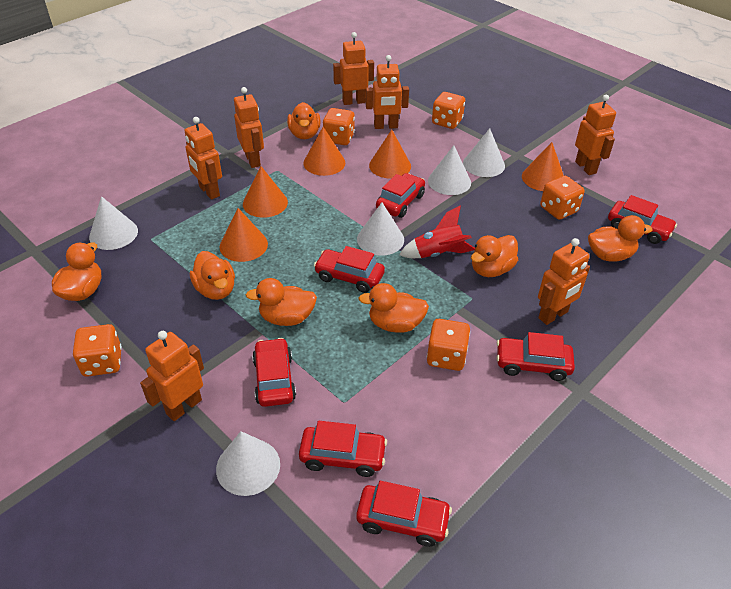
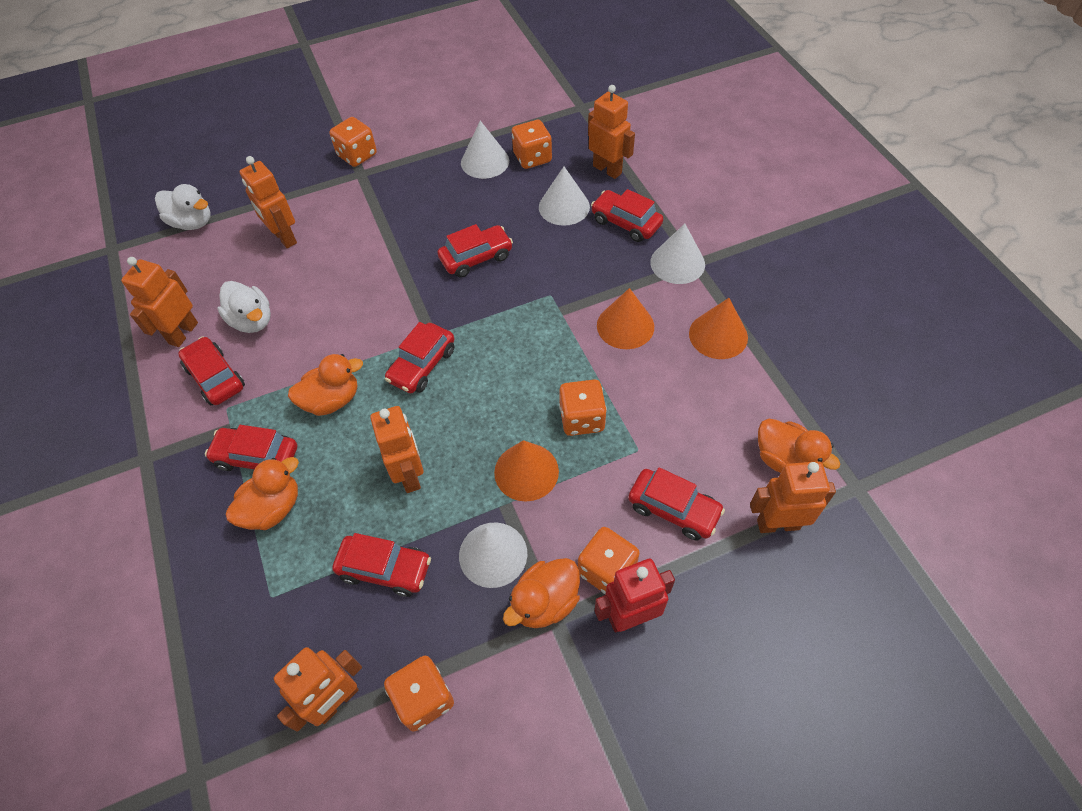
orange cone: [219,208,268,262] [243,166,288,218] [303,127,345,176] [369,130,411,179] [522,142,564,191] = 5 -> [494,440,559,502] [597,288,654,349] [689,298,748,359] = 3
orange duck: [52,242,102,301] [190,251,235,300] [246,278,317,326] [287,102,321,139] [358,283,429,333] [471,235,518,277] [588,215,653,262] = 7 -> [226,457,299,530] [288,354,363,416] [503,558,580,628] [758,419,840,473] = 4
orange robot: [140,331,204,421] [185,117,222,200] [234,87,264,168] [333,32,374,105] [366,55,409,129] [538,238,590,325] [575,95,616,175] = 7 -> [121,257,198,347] [239,156,297,248] [274,647,362,732] [370,406,424,493] [588,85,635,179] [750,461,836,533] = 6
red robot: none = 0 -> [595,559,675,633] = 1
red rocket: [399,205,475,258] = 1 -> none = 0
white cone: [89,196,138,250] [216,431,280,496] [357,202,404,256] [428,145,471,195] [463,128,505,177] = 5 -> [459,522,527,588] [461,121,509,179] [539,167,590,226] [650,224,705,284] = 4
white duck: none = 0 -> [155,184,211,230] [217,281,271,333] = 2

